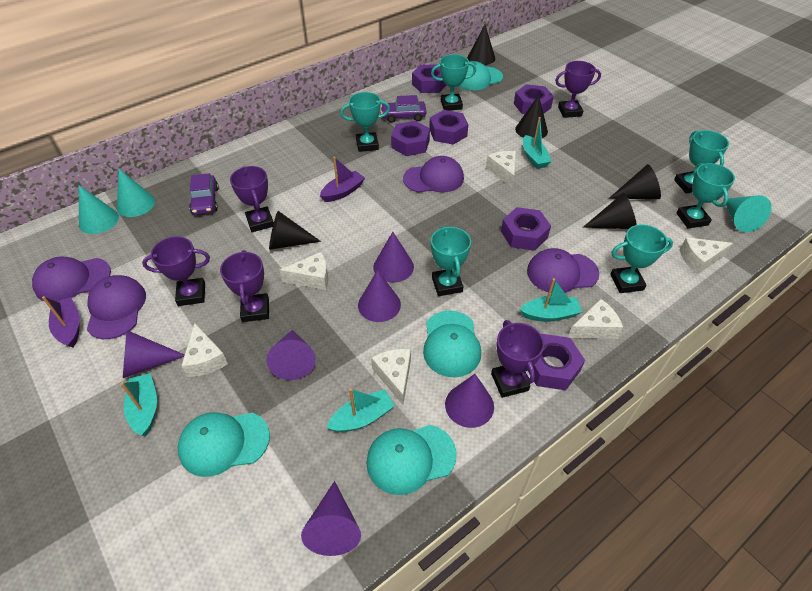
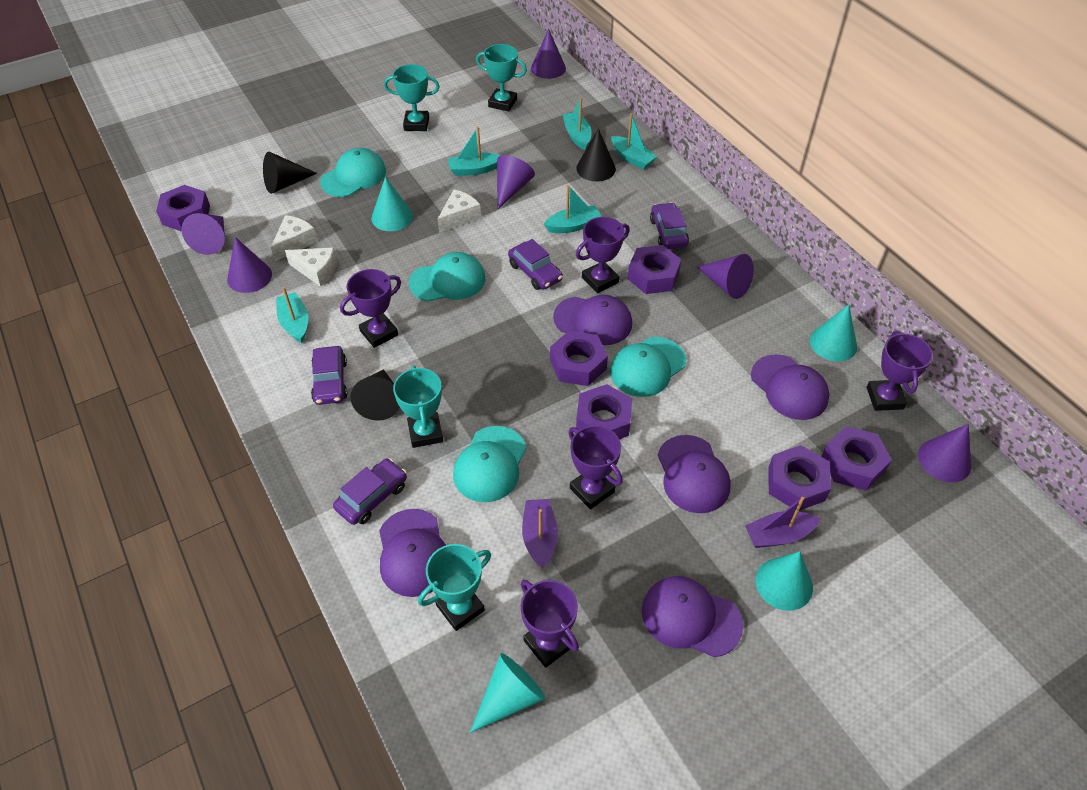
black cone: [269,211,321,250] [468,25,495,65] [515,95,548,138] [583,193,637,229] [609,164,661,199] = 5 -> [263,152,317,194] [350,369,400,421] [576,128,616,182] = 3
purple cap: [32,256,111,302] [87,275,146,339] [403,156,464,193] [527,248,599,293] = 4 -> [379,509,446,597] [553,295,632,345] [642,576,743,657] [658,435,731,513] [751,354,829,420] = 5
purple car: [189,173,219,215] [381,95,426,123] = 2 -> [311,346,348,405] [333,458,407,525] [508,239,563,290] [650,202,689,249] = 4
turquoise boat: [120,373,157,436] [326,388,395,432] [519,278,582,322] [523,117,552,169] = 4 -> [276,287,308,343] [448,127,500,176] [544,185,602,233] [563,97,592,150] [611,113,657,169] = 5
turquoise cone: [79,185,119,234] [117,169,155,217] [726,195,772,232] = 3 -> [371,177,413,231] [470,653,546,733] [755,551,813,611] [810,305,857,362] = 4
turquoise trophy: [340,92,390,152] [431,54,476,111] [431,226,471,296] [610,225,673,293] [674,130,729,193] [677,163,735,228] = 6 -> [384,64,440,131] [393,366,443,448] [418,544,491,631] [476,44,527,111] = 4
white cheese: [181,323,228,377] [279,252,328,290] [371,349,411,405] [486,151,516,187] [568,299,623,339] [680,237,733,274] = 6 -> [271,215,318,261] [285,248,337,287] [437,190,481,233] = 3

